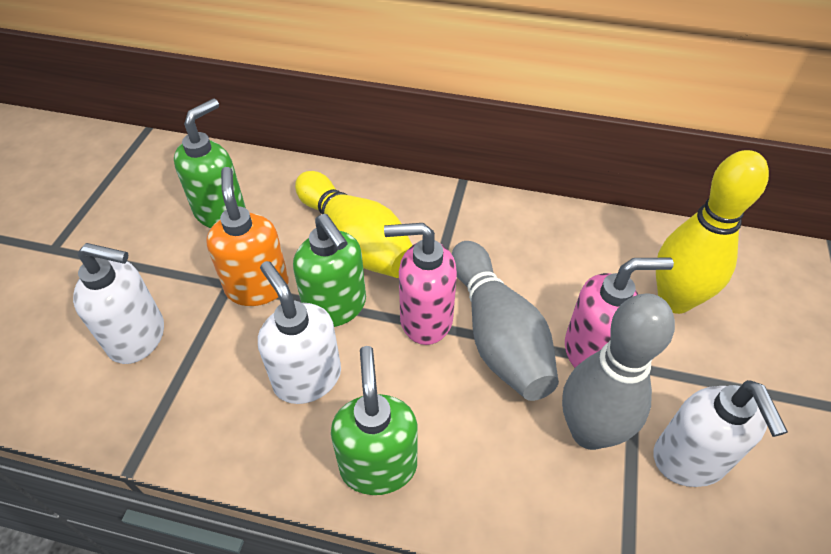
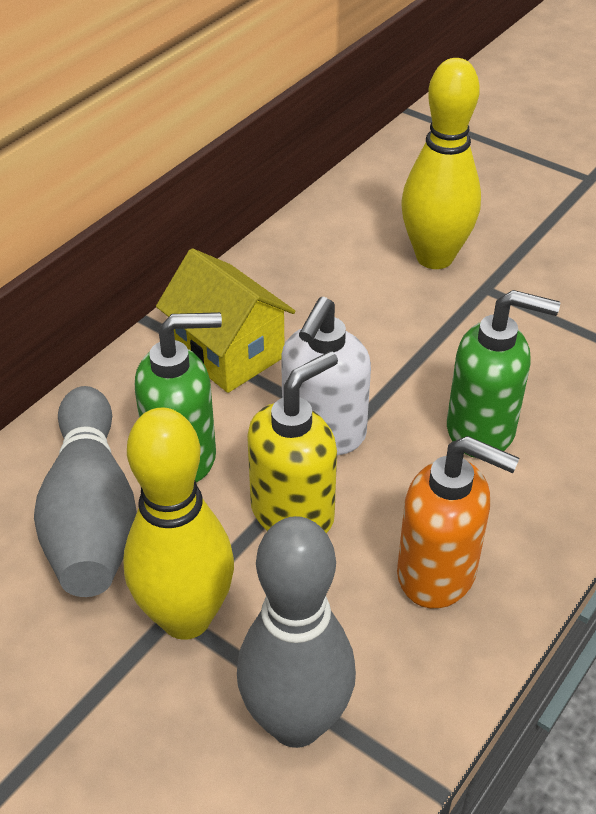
green soap dispenser: [174,99,246,228] [293,214,366,327] [331,346,418,495] = 3 -> [135,312,222,483] [447,290,560,458] = 2
pink soap dispenser: [384,223,457,345] [565,258,674,368] = 2 -> none = 0
white soap dispenser: [73,243,164,364] [258,261,341,404] [653,380,788,487] = 3 -> [281,297,371,455] = 1
yellow house: none = 0 -> [156,248,295,393] = 1
yellow soap dispenser: none = 0 -> [247,351,338,533] = 1

